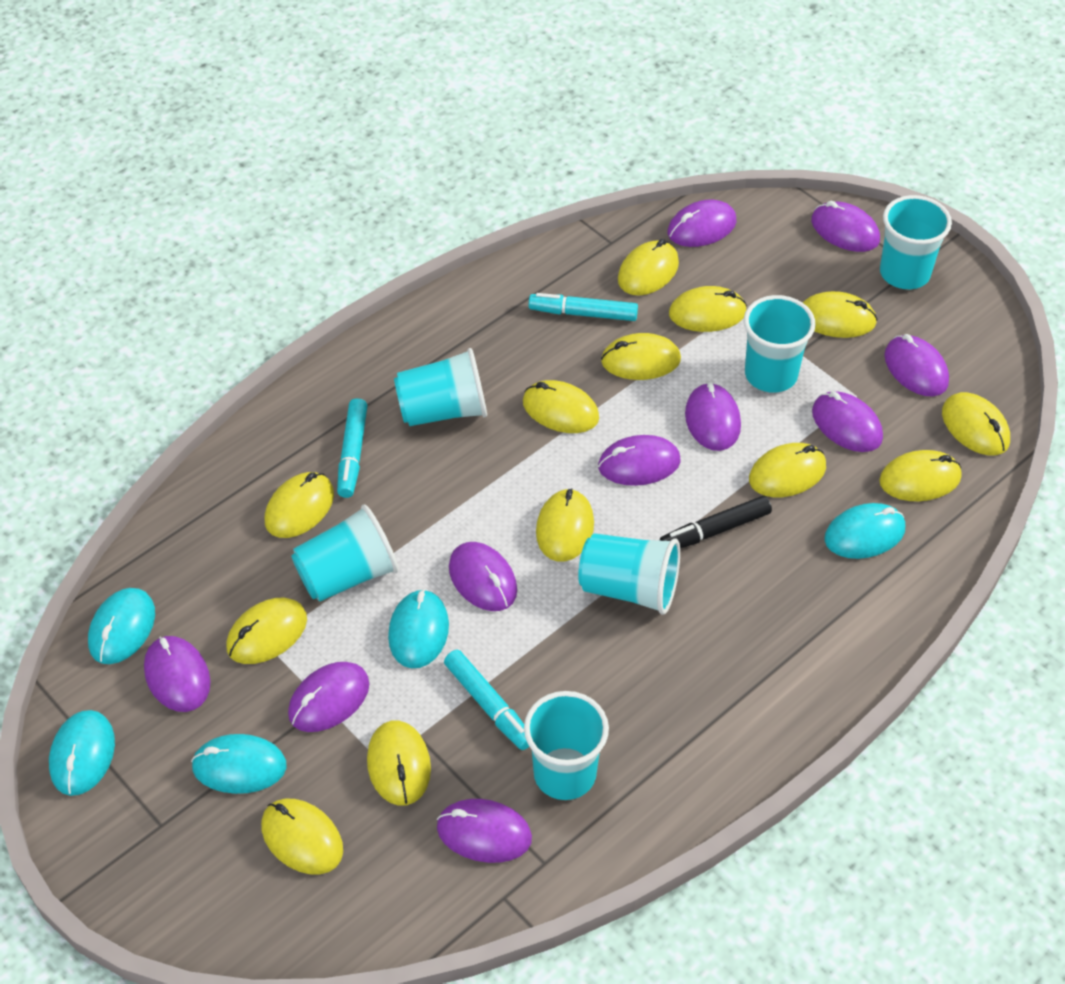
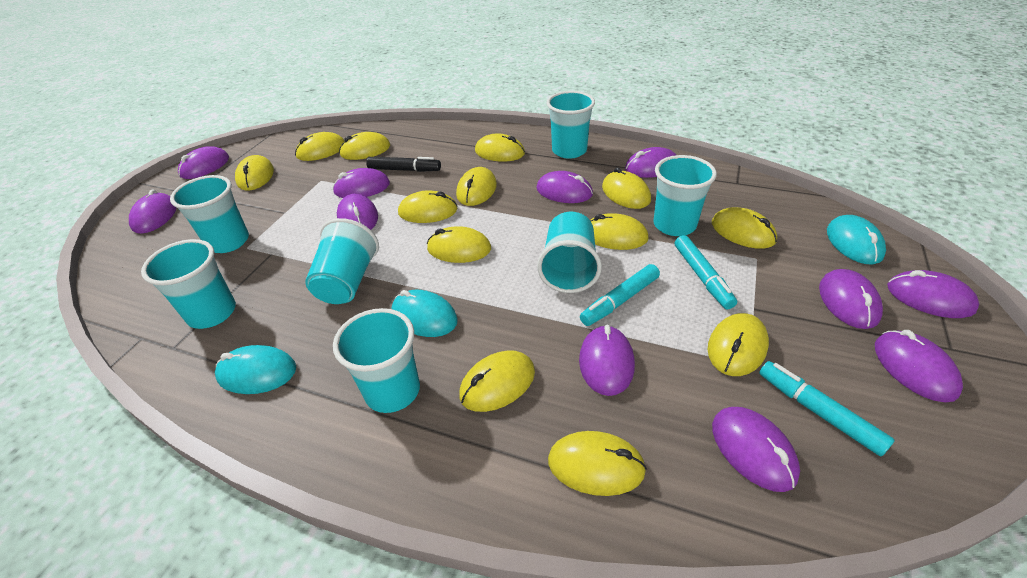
purple mouse: [144,636,211,712] [288,662,369,732] [437,799,532,863] [449,542,517,611] [598,435,681,486] [668,200,736,247] [685,382,741,451] [811,201,880,252] [812,391,883,452] [884,334,949,396] = 10 -> [129,189,176,234] [178,146,229,179] [333,168,390,198] [337,194,378,230] [536,171,593,203] [579,325,635,396] [625,147,676,178] [712,407,800,492] [819,269,883,329] [875,330,963,402] [887,270,979,318] = 11
turquoise cup: [291,505,399,602] [394,348,487,426] [524,691,609,800] [578,534,680,615] [744,295,816,393] [880,195,952,289] = 6 -> [141,239,236,329] [170,175,249,253] [305,218,379,304] [333,308,420,413] [537,212,602,293] [547,91,595,159] [653,155,717,236] = 7
turquoise mouse: [49,710,115,796] [88,588,155,664] [191,734,287,794] [388,589,449,668] [824,503,905,559] = 5 -> [215,345,296,394] [391,290,458,337] [827,215,886,264] = 3

